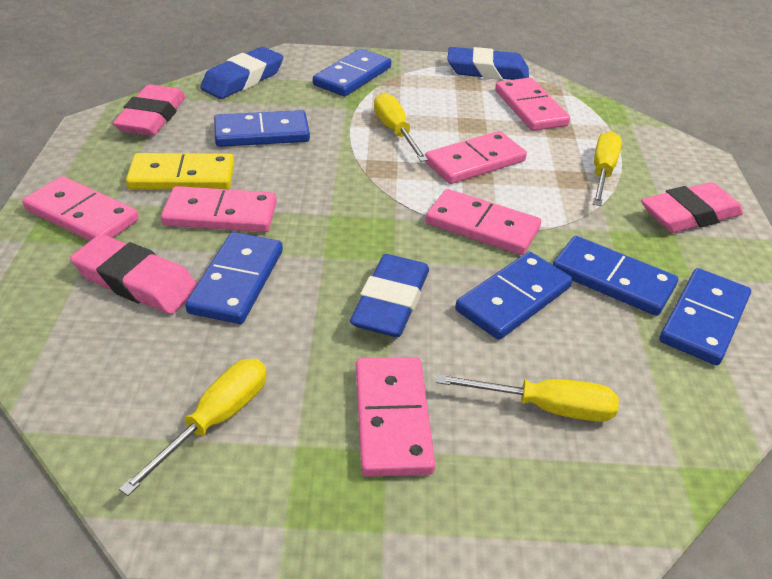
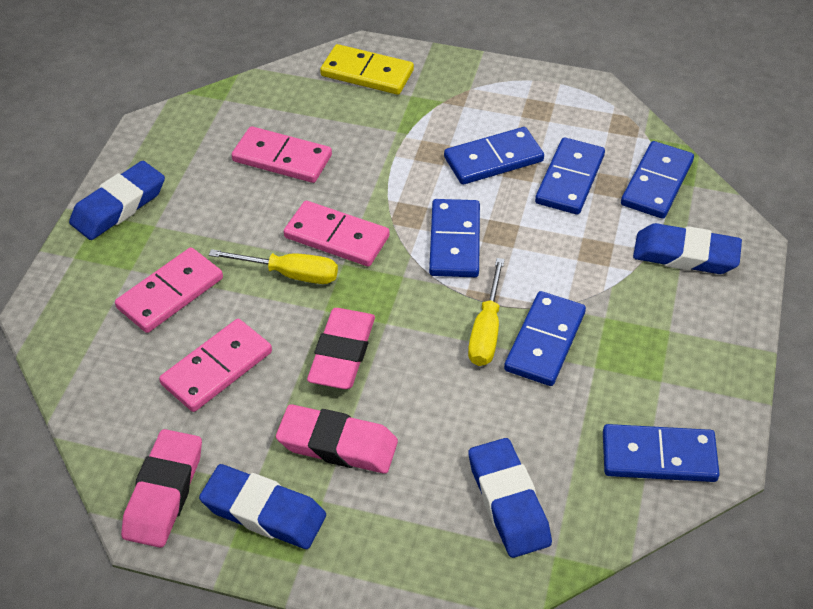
blue eraser: [200,47,284,99] [350,254,429,337] [447,47,529,80] = 3 -> [69,161,165,240] [199,464,326,549] [468,438,552,558] [633,223,742,274] = 4
pink domino: [22,176,139,241] [161,186,277,232] [356,357,435,477] [425,131,527,184] [426,189,541,255] [495,78,570,131] = 6 -> [115,247,223,333] [159,319,272,412] [232,126,332,183] [284,201,390,266] = 4
yellow screwdriver: [119,359,267,496] [374,93,428,162] [436,374,619,422] [593,131,622,206] = 4 -> [209,249,338,284] [468,258,505,366] = 2

